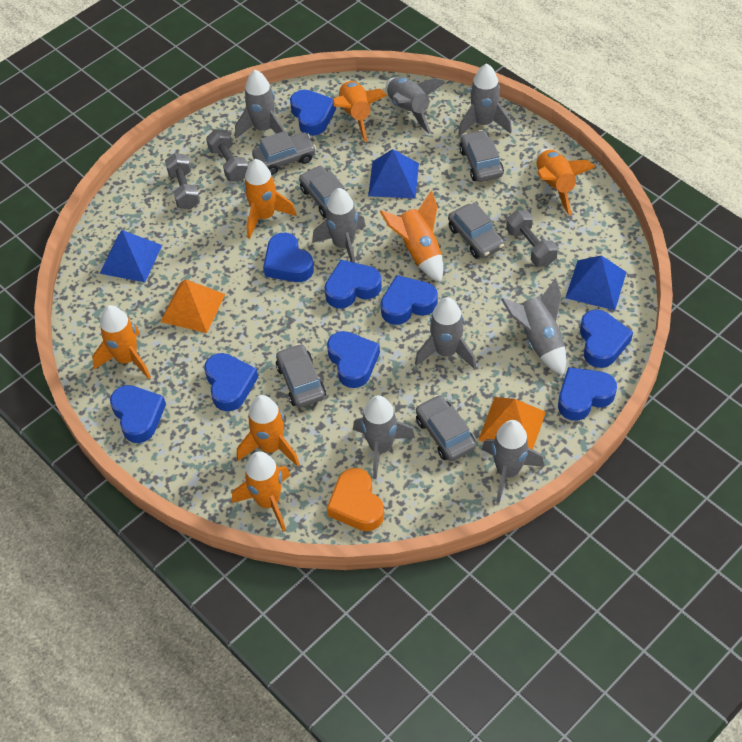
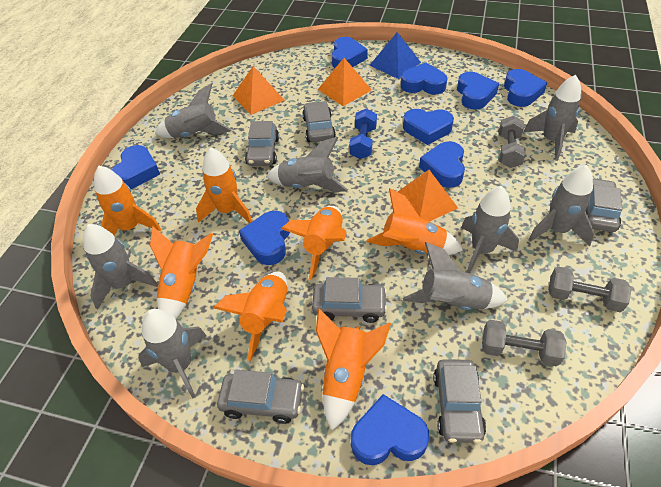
blue dumbbell: none = 0 -> [349,108,377,159] = 1
blue pyramid: [99,230,162,282] [368,149,419,199] [565,256,626,310] = 3 -> [369,32,421,79] = 1
orange heart: [327,468,384,531] = 1 -> none = 0
orange pyramid: [160,279,225,333] [478,397,546,450] = 2 -> [233,66,285,115] [318,58,372,106] [398,170,458,222] = 3

